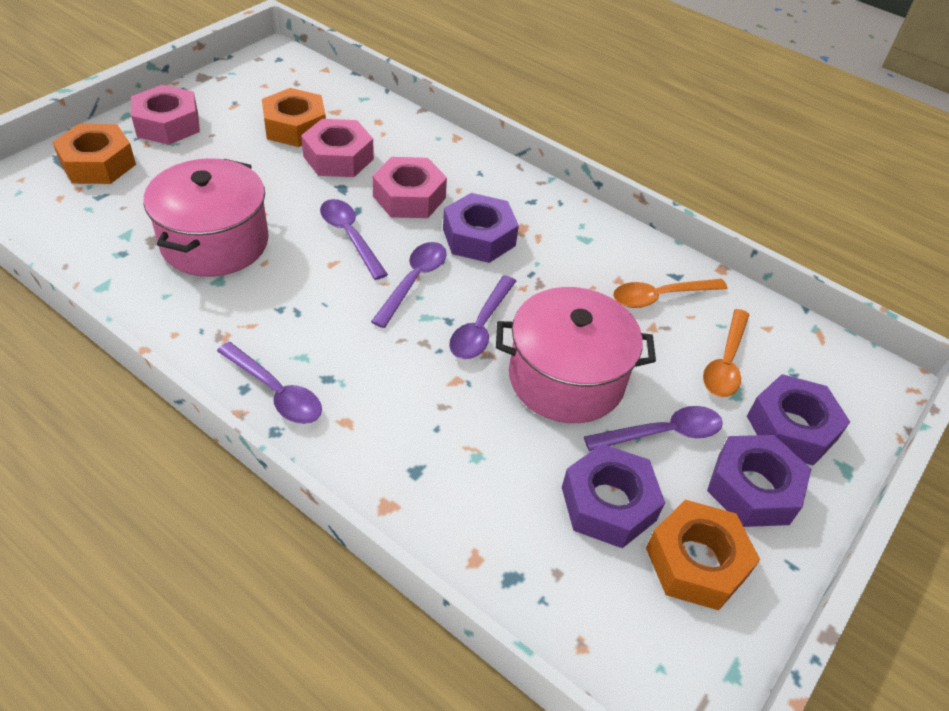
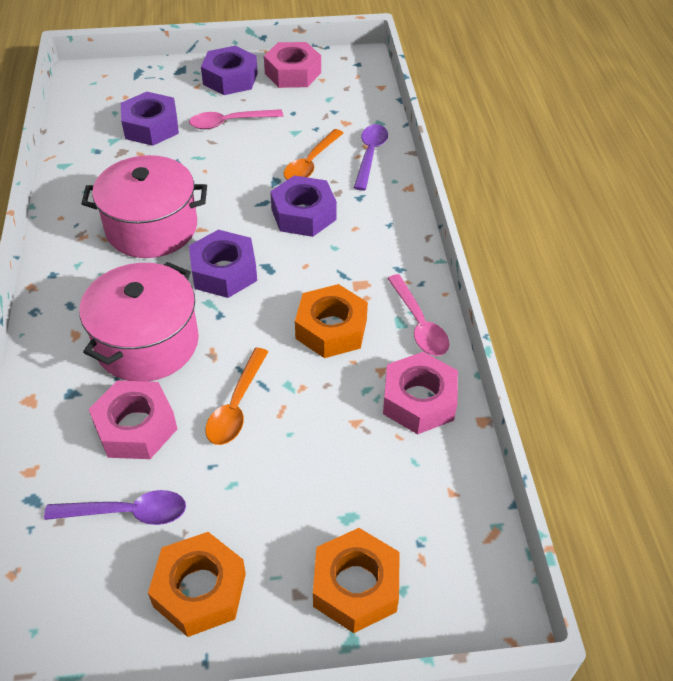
pink spoon: none = 0 -> [189,109,283,129] [387,274,449,356] = 2
purple spoon: [217,342,322,424] [320,199,388,280] [371,242,447,328] [449,275,516,359] [584,406,723,451] = 5 -> [44,490,186,525] [354,124,388,191] = 2

